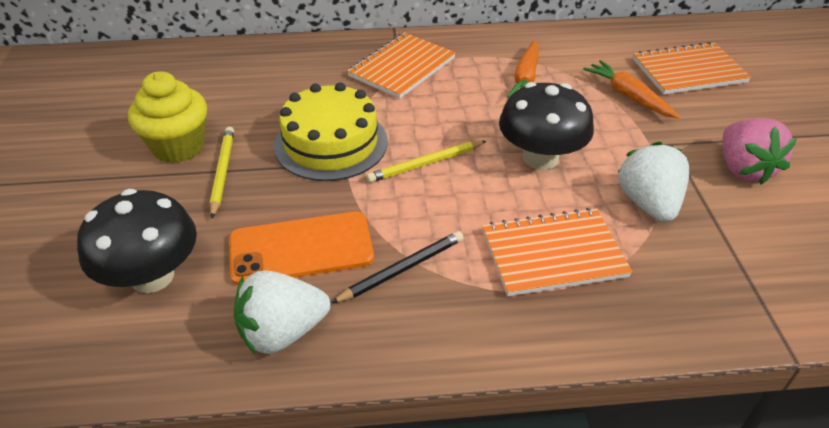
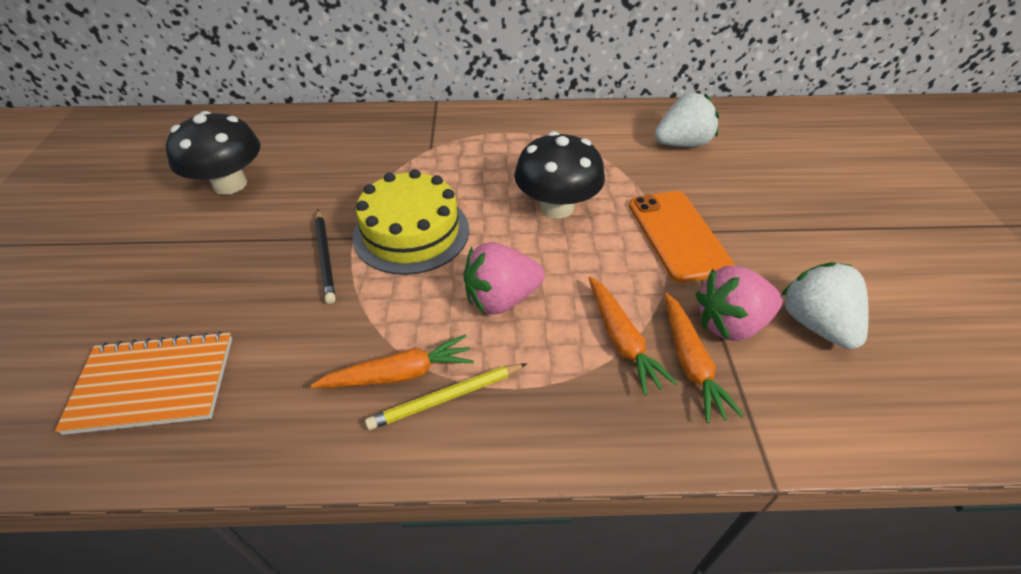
orange carrot: [507,40,539,98] [583,60,680,119] = 2 -> [311,335,474,388] [589,276,677,396] [664,293,744,423] = 3
orange notebook: [347,33,456,99] [482,208,633,296] [633,42,751,95] = 3 -> [55,331,232,435] = 1
pink strawberry: [723,118,797,184] = 1 -> [463,242,545,314] [696,266,783,341] = 2
yellow cupcake: [128,71,207,163] = 1 -> none = 0
yellow pencil: [210,127,234,218] [367,141,486,183] = 2 -> [365,363,527,430] = 1

